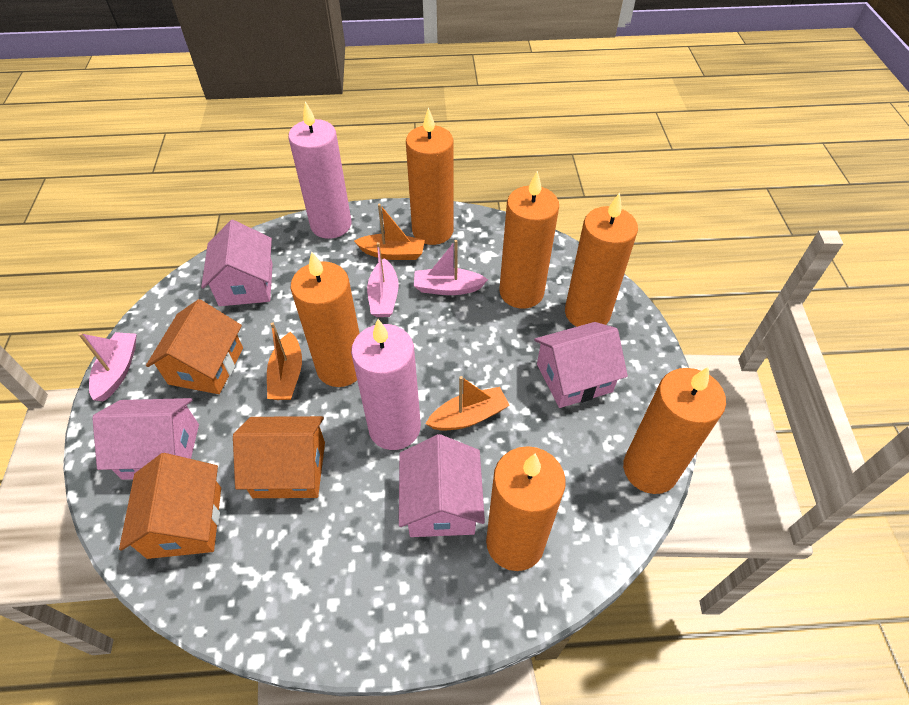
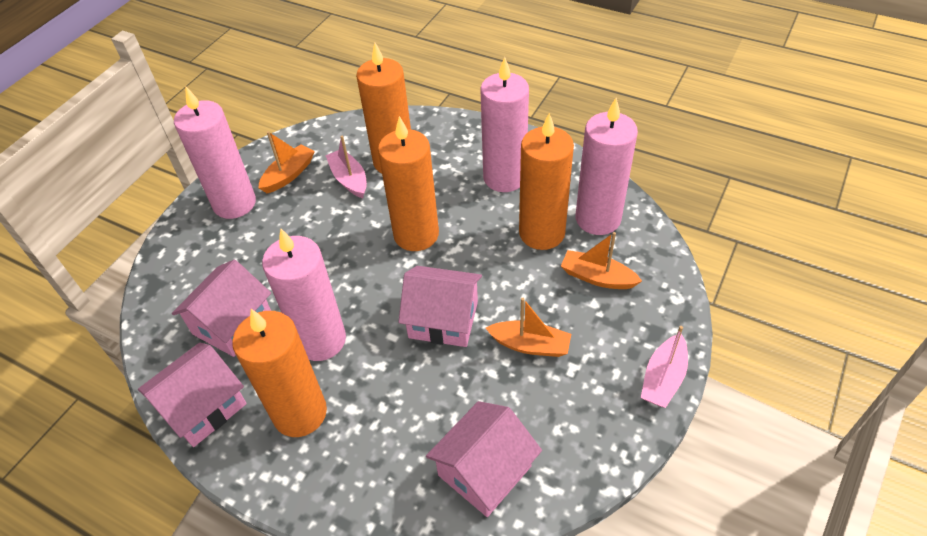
orange candle: [291,251,359,387] [406,107,454,245] [486,446,566,571] [499,171,559,309] [565,192,638,327] [623,367,726,494] = 6 -> [232,309,327,437] [356,43,411,173] [378,116,439,251] [519,113,574,250] = 4
orange house: [119,453,221,559] [146,299,243,394] [233,416,325,498] = 3 -> none = 0
pink boat: [78,332,137,401] [367,242,399,317] [414,240,488,295] = 3 -> [325,136,367,198] [641,326,688,408] = 2
pink candle: [288,101,351,239] [351,319,421,450] = 2 -> [174,87,256,219] [262,229,346,361] [480,57,529,192] [576,98,638,235] = 4

